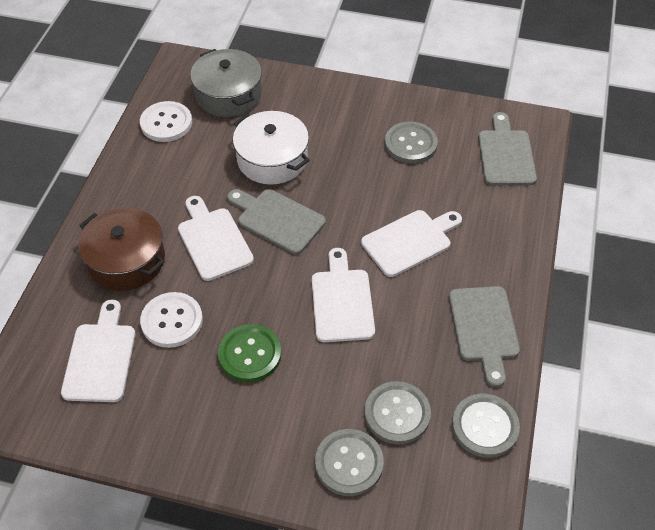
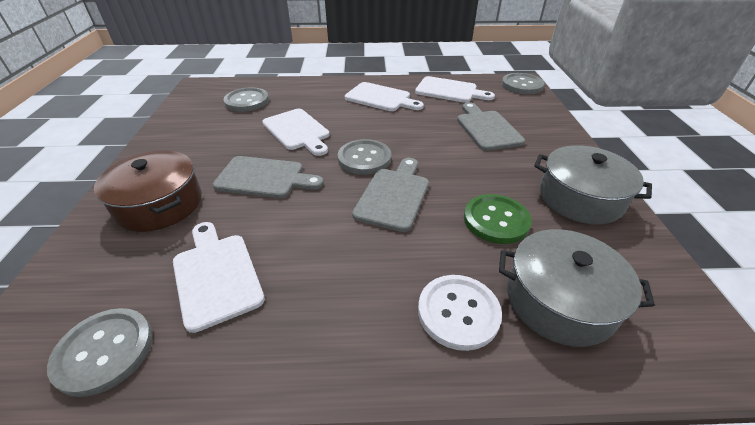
grey pot: [190,49,262,117] = 1 -> [499,229,655,347] [534,145,652,224] = 2
white button: [140,101,192,142] [140,292,203,348] = 2 -> [418,275,502,351] = 1
white pot: [233,111,310,185] = 1 -> none = 0

